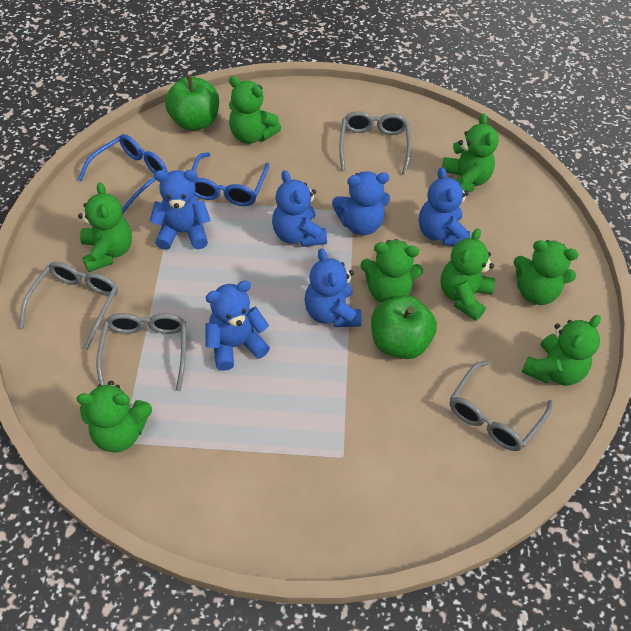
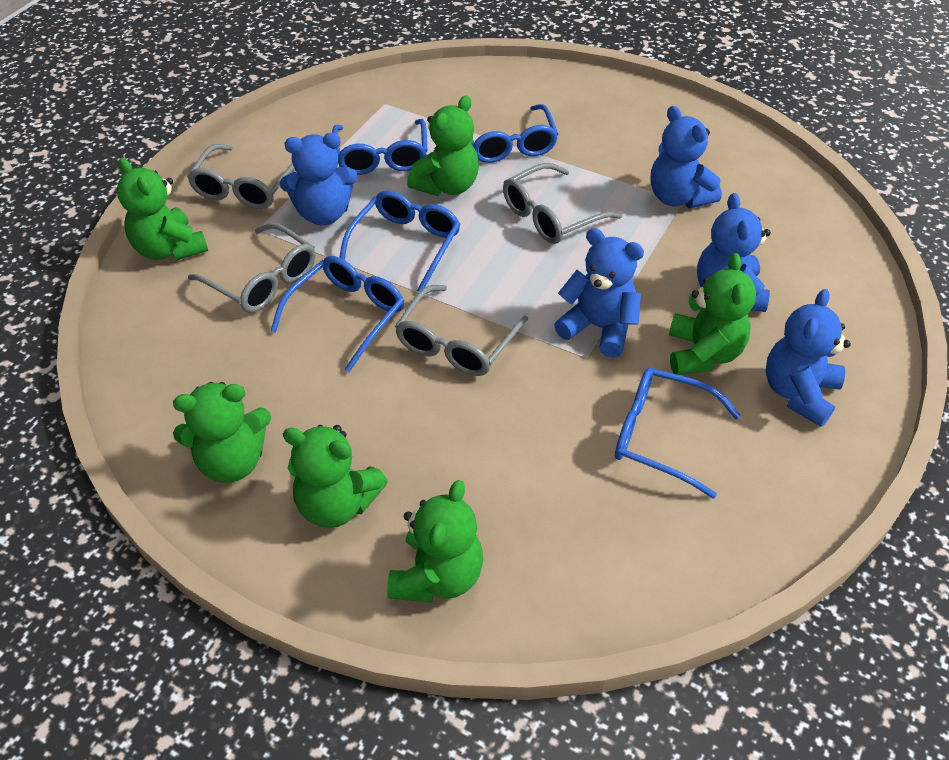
blue glasses: [78,134,167,214] [191,152,269,206] = 2 -> [271,256,404,372] [332,119,428,175] [340,191,461,292] [472,104,558,163] [615,368,741,499] = 5
blue teddy bear: [149,170,211,250] [206,281,270,371] [272,170,327,247] [304,248,361,327] [332,171,390,235] [419,167,470,246] = 6 -> [280,133,358,225] [554,228,644,358] [651,106,722,208] [697,193,771,312] [765,289,851,427] = 5
green apple: [165,74,219,131] [371,295,437,359] = 2 -> none = 0
green teddy bear: [77,381,152,452] [78,182,132,272] [229,76,281,144] [360,239,423,303] [441,228,495,321] [442,113,499,192] [513,240,579,305] [522,315,601,386] = 8 -> [117,158,208,261] [173,382,271,483] [283,425,388,528] [387,480,483,603] [407,96,479,196] [669,253,756,375] = 6

